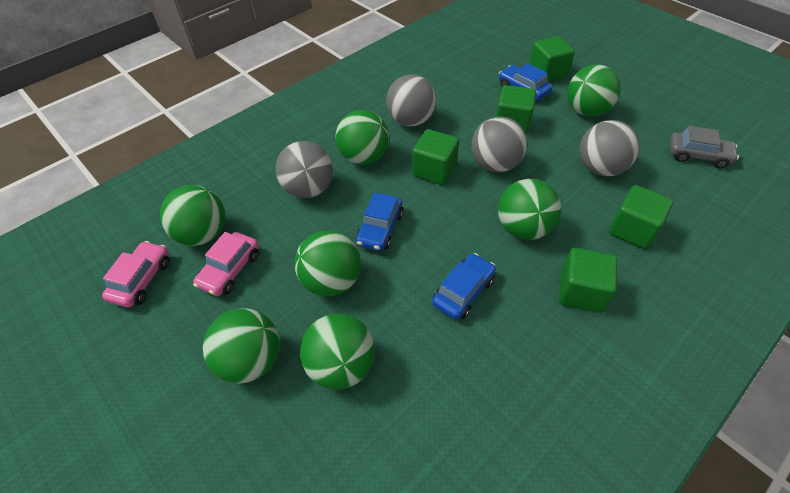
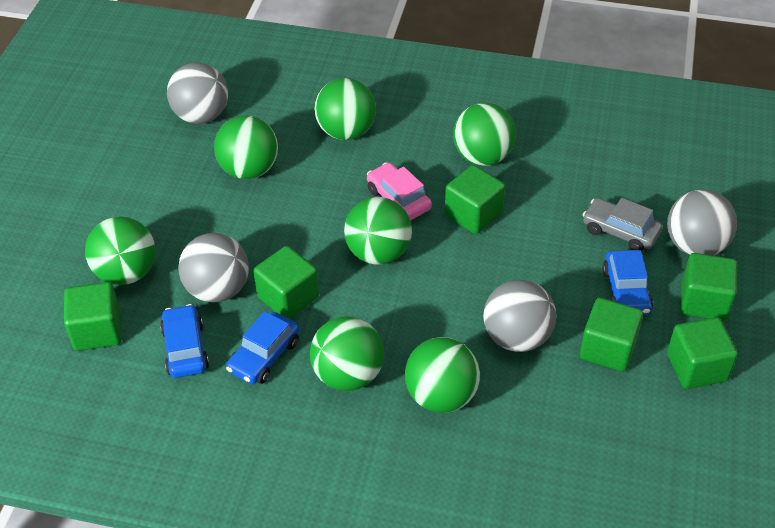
green cube: [412,129,459,185] [496,85,536,134] [529,36,575,82] [559,247,617,313] [609,185,673,249] = 5 -> [64,282,121,351] [253,246,319,319] [445,165,505,234] [580,298,643,372] [667,317,738,389] [680,253,737,321] = 6
pink car: [102,241,170,308] [193,232,259,296] = 2 -> [367,162,432,220] = 1

